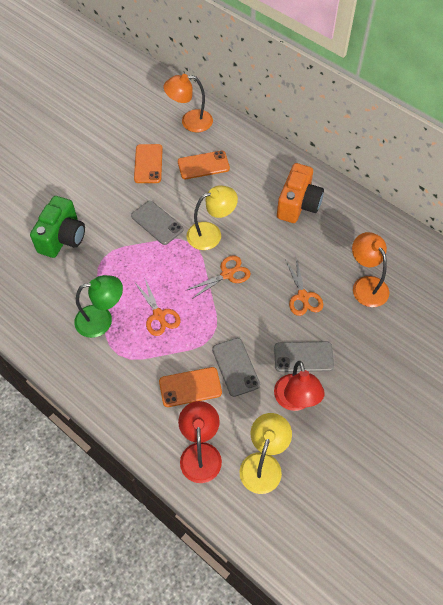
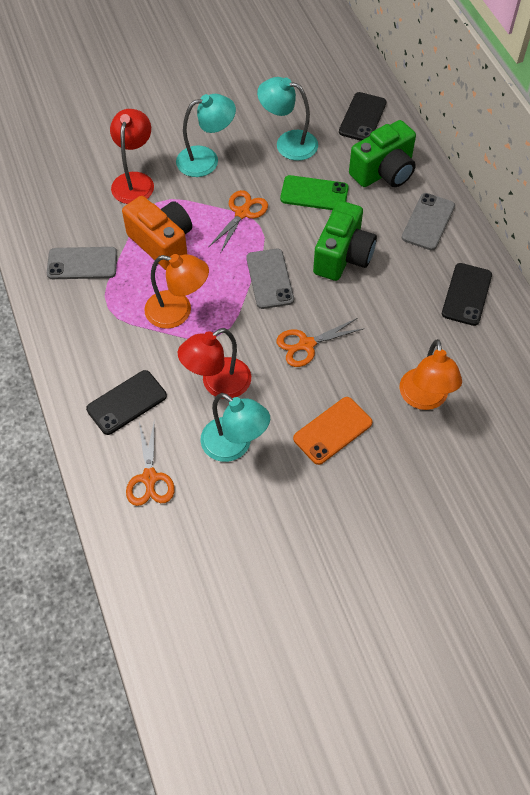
black phone: none = 0 -> [86,370,167,435] [339,92,387,141] [442,263,492,326] = 3
green camera: [30,196,85,258] = 1 -> [313,201,377,281] [349,120,416,187] = 2
green lamp: [74,275,123,338] = 1 -> none = 0
green phone: none = 0 -> [280,175,349,210] = 1
orange phone: [134,144,163,183] [159,367,222,407] [178,151,230,179] = 3 -> [293,397,372,465] = 1
turquoise lamp: none = 0 -> [176,94,236,177] [200,393,270,462] [257,77,318,161] = 3
yellow lamp: [187,185,238,250] [240,413,292,494] = 2 -> none = 0

